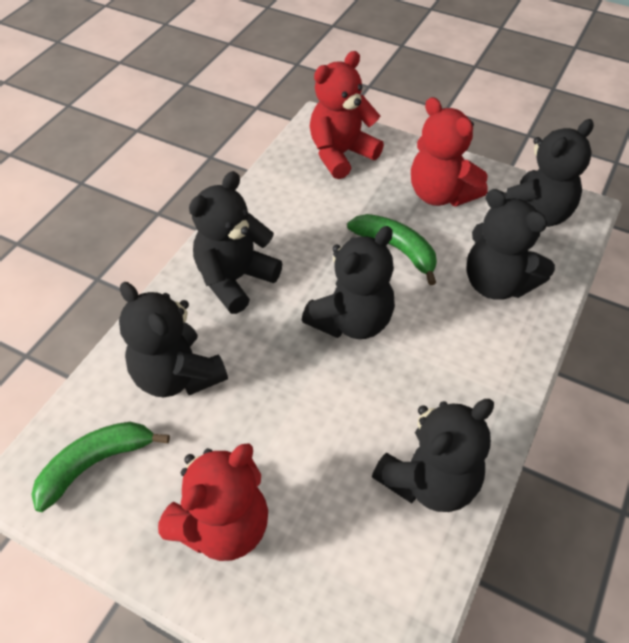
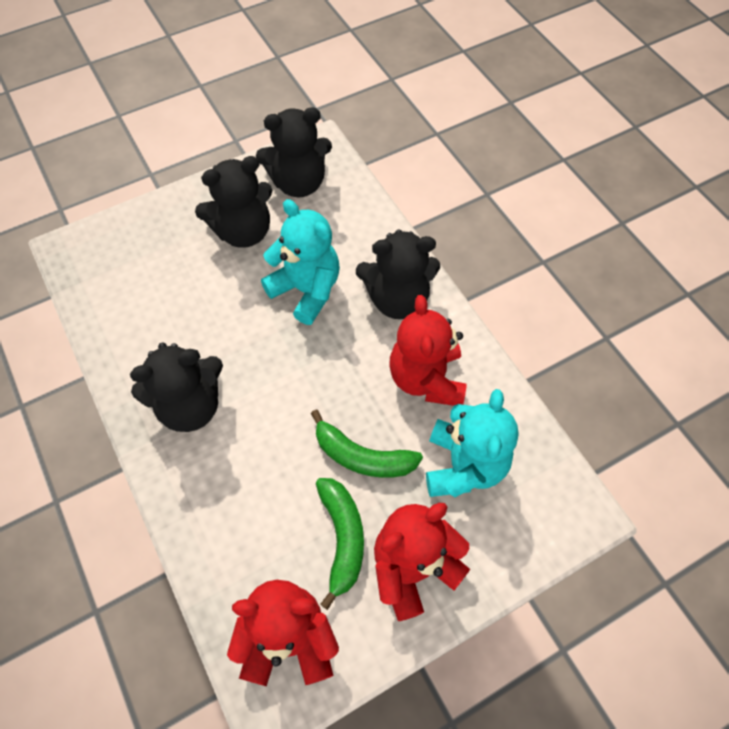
black teddy bear: [119,282,228,397] [189,171,282,314] [302,226,395,339] [372,399,494,512] [466,189,555,299] [501,119,594,227] = 6 -> [130,342,223,432] [195,156,273,248] [256,107,332,198] [356,229,440,319] = 4
turquoise teddy bear: none = 0 -> [261,199,340,325] [426,389,519,497] = 2

